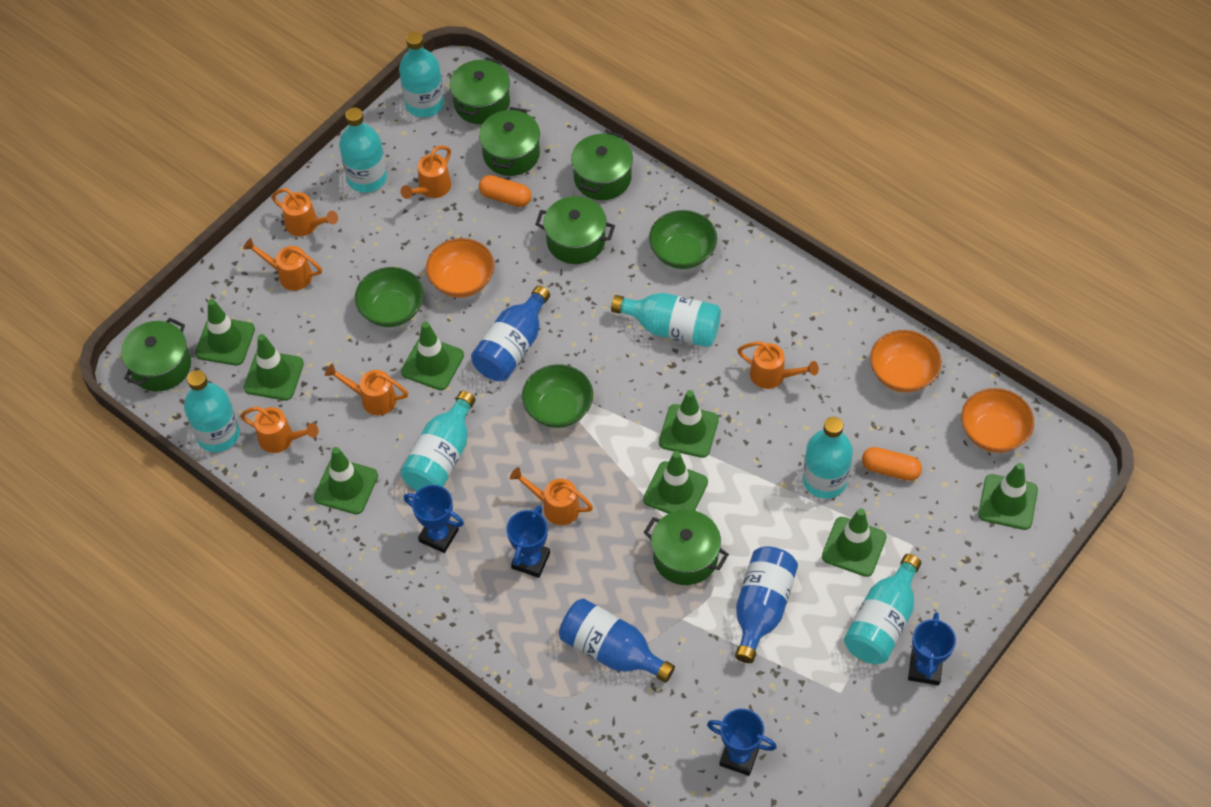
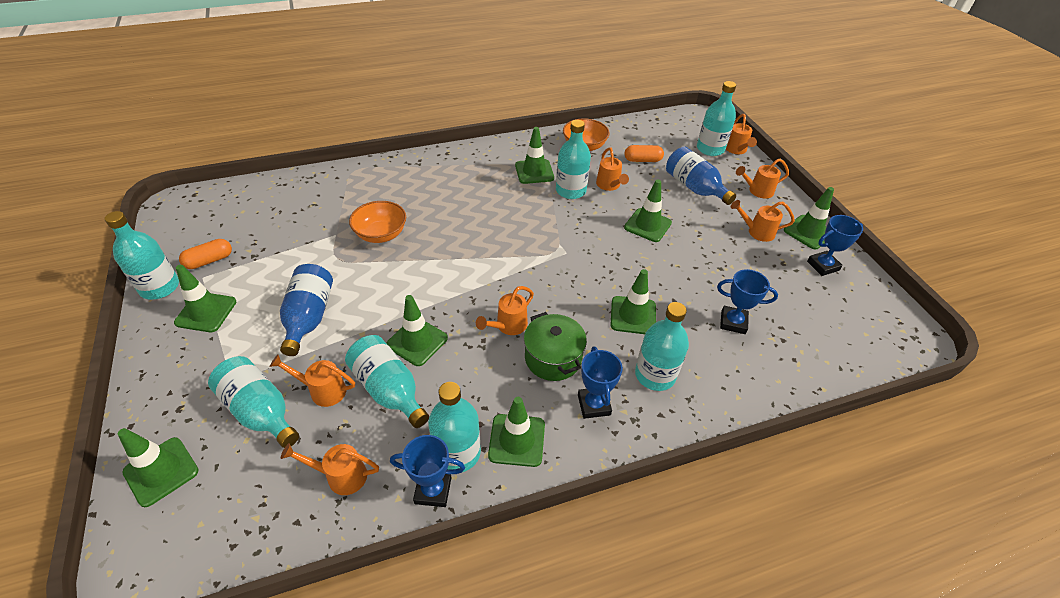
blue bottle: [471,286,550,381] [559,598,675,683] [735,546,798,663] = 3 -> [280,264,333,356] [666,147,736,205] = 2
green bowl: [355,267,424,327] [522,364,593,428] [649,210,717,269] = 3 -> none = 0
green pot: [121,318,191,391] [450,57,510,124] [479,107,540,176] [535,196,615,264] [571,131,633,200] [643,510,729,585] = 6 -> [524,312,587,381] = 1
orange bowl: [426,238,494,298] [870,330,942,393] [961,388,1034,453] = 3 -> [349,201,406,243] [563,118,610,151] = 2

